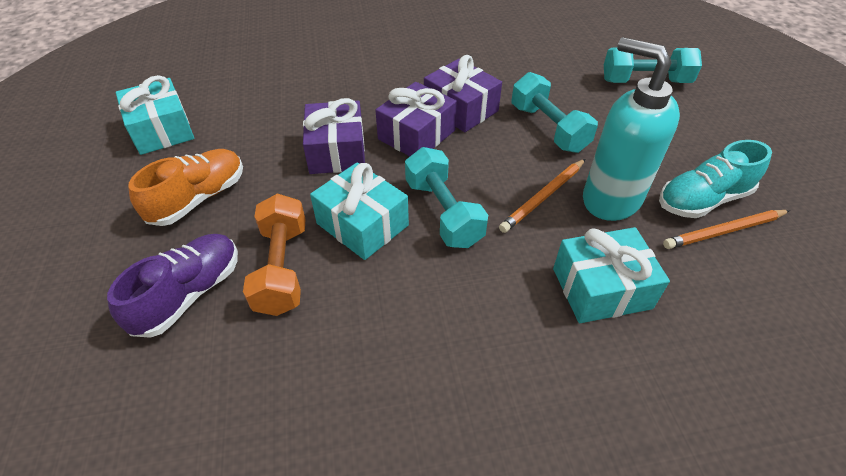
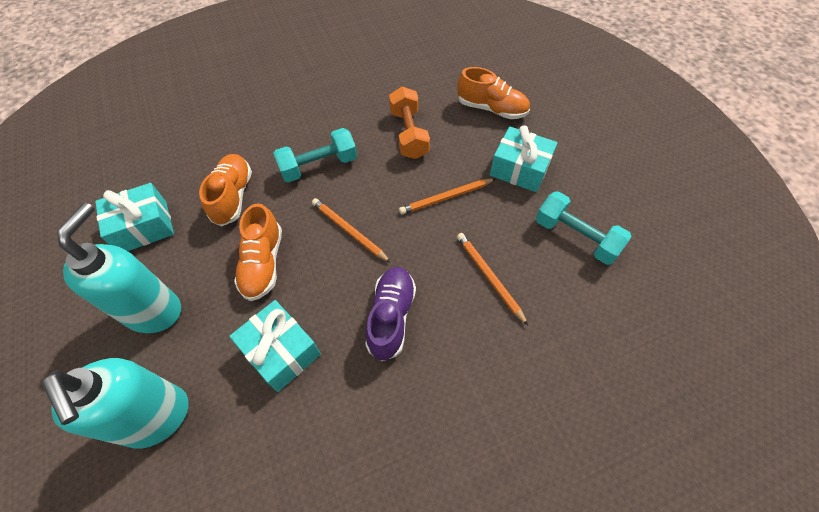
orange pencil: [499,159,585,233] [663,210,790,249] = 2 -> [312,198,391,263] [399,178,495,215] [457,233,528,325] = 3
orange shoe: [128,149,243,226] = 1 -> [199,154,252,226] [234,203,282,301] [457,67,530,119] = 3
purple gift: [303,98,365,174] [375,82,457,156] [424,55,502,132] = 3 -> none = 0
turquoise dumbbell: [405,147,488,248] [511,72,598,153] [604,48,702,83] = 3 -> [273,128,357,182] [536,191,632,265] = 2
turquoise shoe: [659,140,772,218] = 1 -> none = 0
turquoise soap dispenser: [583,37,680,221] = 1 -> [42,358,188,449] [57,203,181,333] = 2

